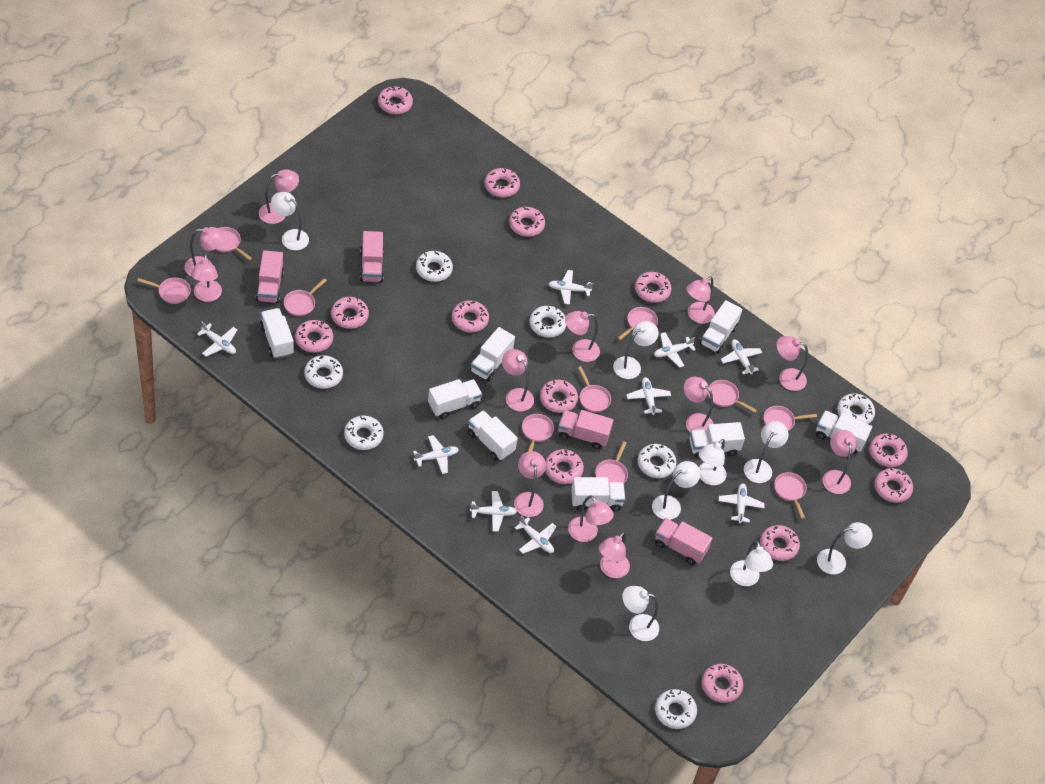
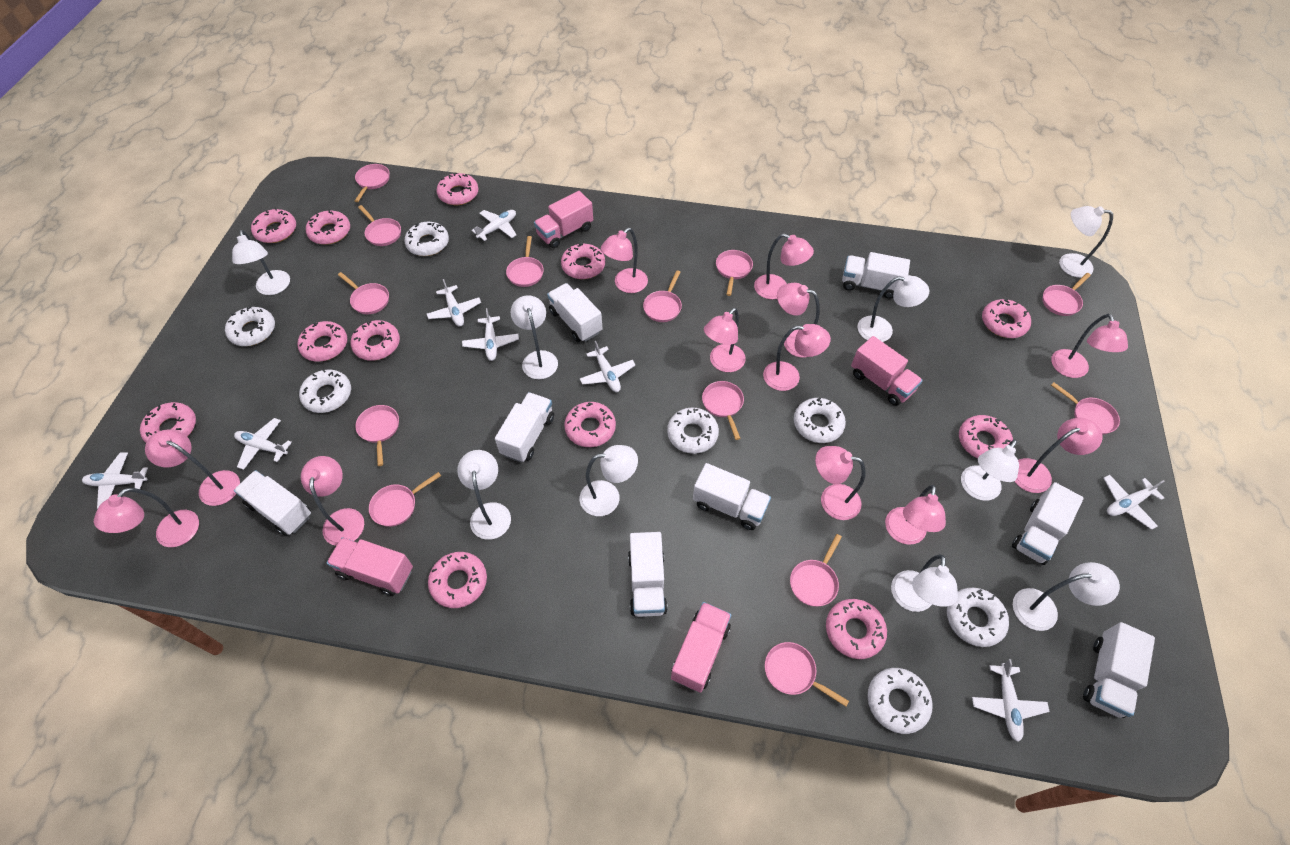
pink donut: [295,320,333,353] [331,297,369,329] [378,86,413,114] [452,300,489,332] [485,168,520,197] [509,207,545,237] [540,380,578,413] [545,449,584,484] [635,272,671,303] [702,664,743,703] [760,525,800,561] [869,433,908,467] [875,468,913,503] = 13 -> [140,402,196,443] [251,208,296,243] [297,321,347,362] [306,210,350,245] [351,320,400,361] [428,552,487,608] [436,173,478,205] [561,244,605,279] [564,402,616,447] [826,599,887,659] [959,415,1013,459] [982,299,1031,338] = 12
pink pan: [137,277,191,304] [215,227,252,260] [284,278,327,316] [522,414,554,451] [578,366,611,412] [595,441,628,483] [618,307,658,340] [708,380,757,413] [764,406,817,431] [774,472,807,519] = 10 -> [338,272,389,314] [355,164,390,202] [355,405,399,466] [358,205,401,246] [369,472,441,527] [506,236,544,287] [643,270,682,322] [702,381,744,440] [716,250,753,296] [765,642,849,706] [790,534,842,607] [1042,273,1091,316] [1051,382,1120,435] = 13
white lamp: [271,192,309,250] [613,321,659,379] [622,586,659,641] [652,461,700,520] [699,439,727,485] [730,540,773,586] [744,421,788,483] [817,522,872,574] = 8 -> [232,230,290,295] [457,450,511,540] [510,295,558,379] [580,445,638,516] [857,275,929,342] [891,554,958,612] [961,439,1019,501] [1013,562,1120,631] [1059,206,1113,278] = 9
white plane: [197,322,237,357] [413,435,459,474] [470,491,517,532] [515,515,556,554] [549,270,593,305] [626,377,671,415] [654,332,696,368] [719,484,765,523] [721,339,762,375] = 9 -> [82,452,148,509] [234,418,292,470] [427,279,481,326] [462,308,519,361] [471,210,517,241] [580,341,635,392] [972,659,1050,742] [1103,475,1165,530] = 8

